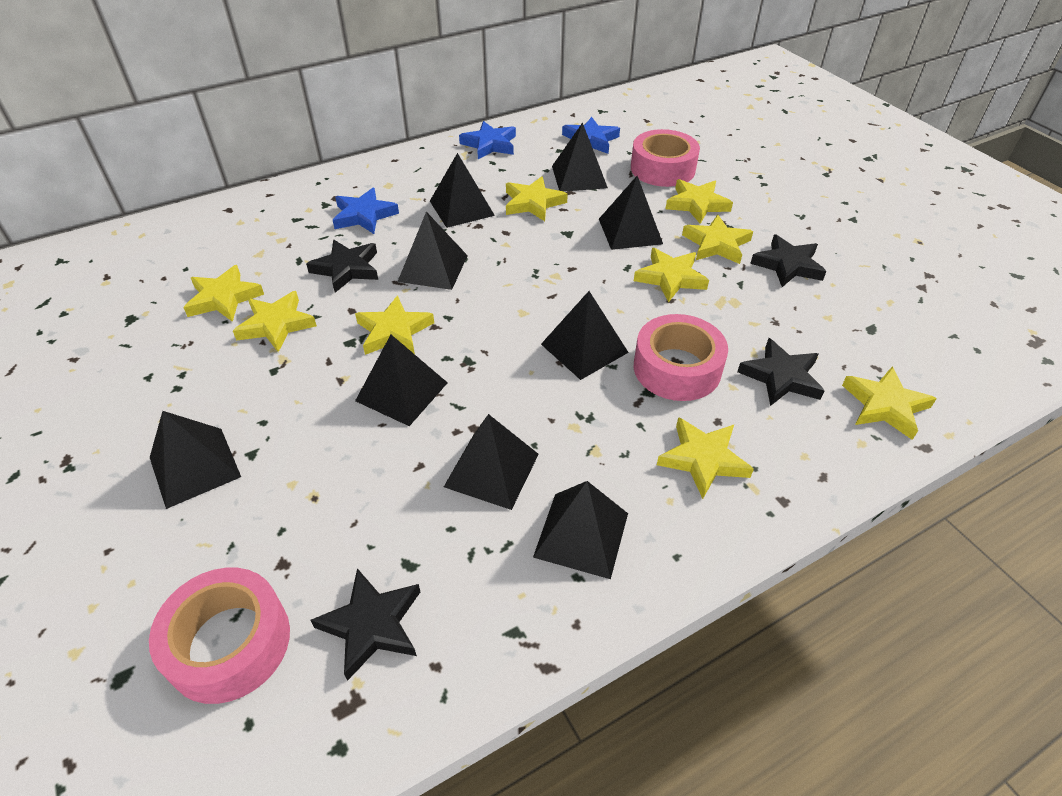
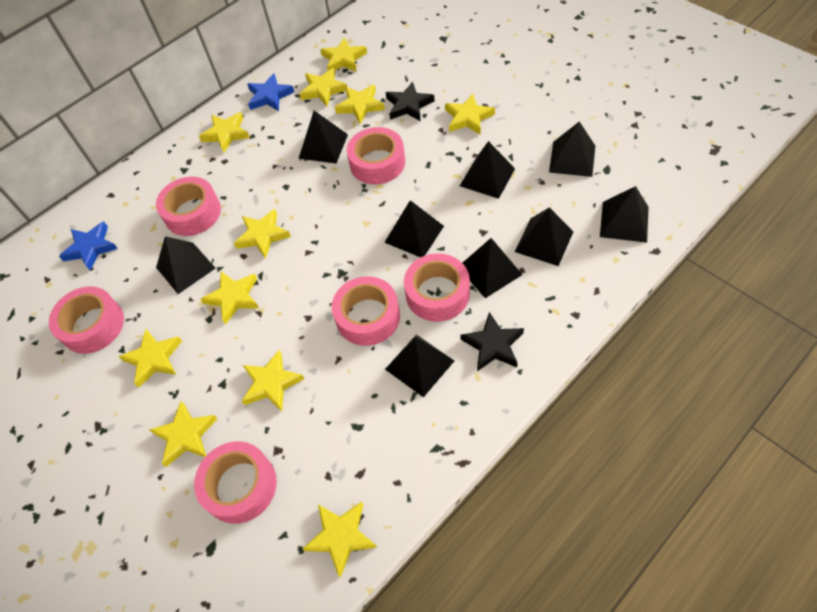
black star: [306,240,378,293] [310,568,420,681] [737,338,825,406] [750,234,826,287] = 4 -> [386,82,435,121] [461,312,524,371] = 2
blue star: [333,188,399,234] [459,121,516,159] [562,117,620,154] = 3 -> [59,221,118,271] [247,73,294,111] = 2
pink tape: [149,568,290,704] [631,129,700,187] [634,314,728,401] = 3 -> [49,286,124,354] [156,177,221,236] [194,441,277,524] [332,276,400,346] [347,127,405,184] [404,253,470,322] = 6
yellow star: [183,265,264,322] [233,291,317,352] [355,295,434,355] [506,176,568,221] [634,248,709,302] [657,417,754,499] [666,179,733,224] [682,215,753,264] [842,367,937,440] = 9 -> [119,329,182,388] [149,401,217,467] [199,112,250,153] [201,271,259,325] [234,209,291,259] [242,350,304,411] [299,68,347,106] [303,502,377,578] [320,37,367,72] [335,84,385,124] [445,94,495,135] = 11

